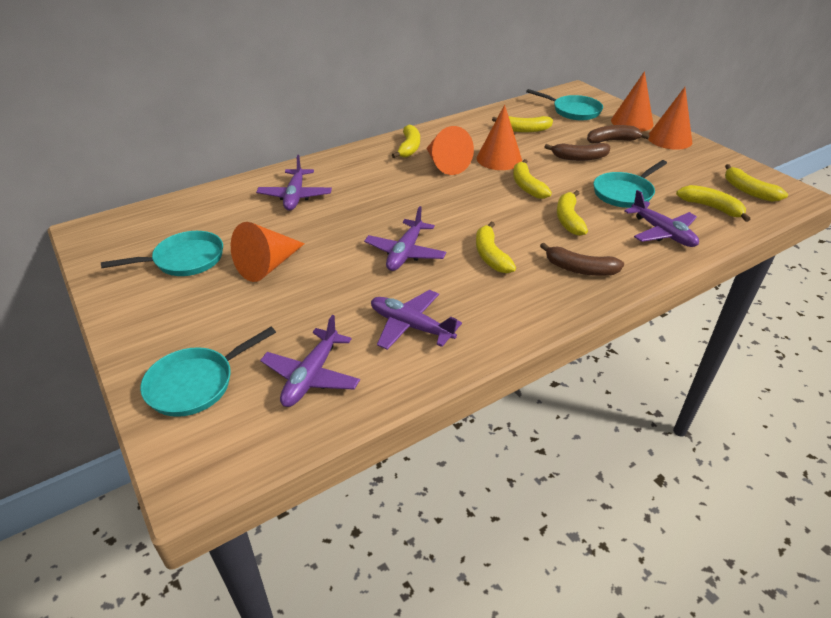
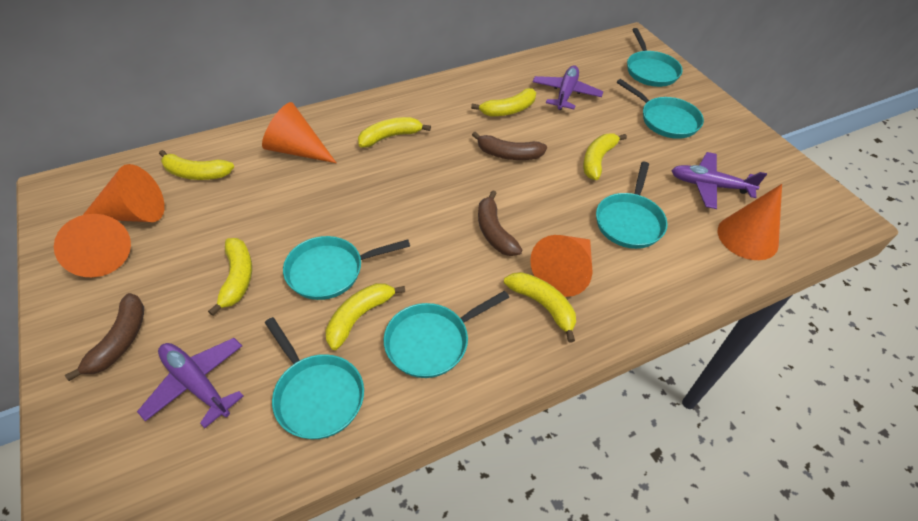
purple plane: [256,155,332,211] [260,315,360,407] [364,206,446,271] [371,290,462,350] [625,190,699,247] = 5 -> [137,338,244,428] [532,65,603,110] [671,152,767,209] = 3
turquoise pan: [101,231,223,276] [140,327,276,417] [526,89,603,120] [593,160,667,208] = 4 -> [265,317,364,439] [283,236,410,300] [384,291,509,378] [596,162,668,249] [617,79,704,139] [627,28,683,87] = 6

